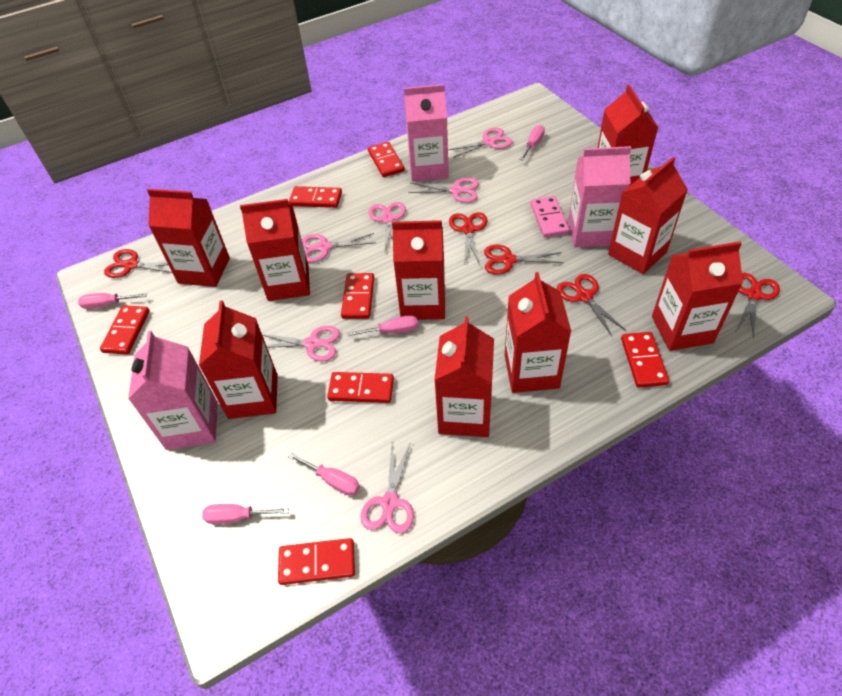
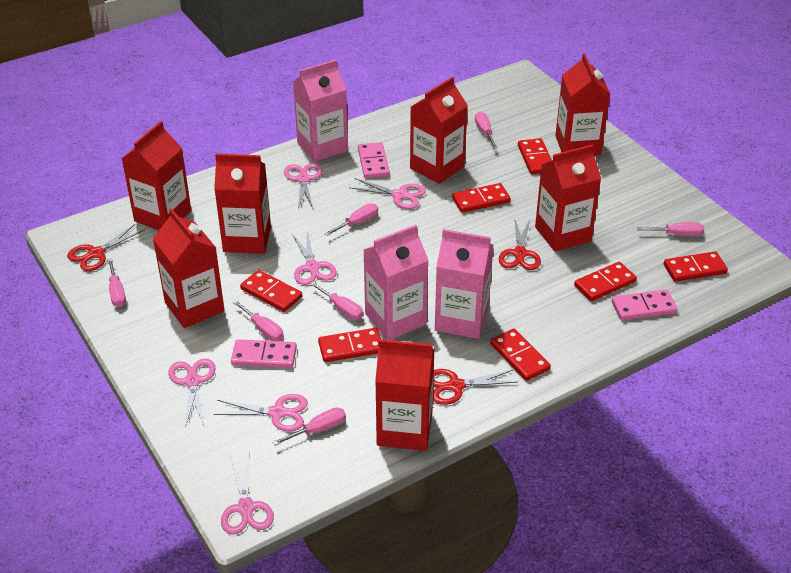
pink domino: [530,196,570,237] = 1 -> [231,339,297,368] [358,142,390,178] [612,290,677,320] = 3
pink screwdriver: [78,293,147,309] [202,504,289,524] [288,453,360,496] [347,315,418,336] [520,125,545,160] = 5 -> [108,259,126,307] [233,300,284,341] [273,407,346,446] [310,282,363,320] [324,203,378,236] [475,112,498,149] [637,222,704,236] = 7
red carton: [147,189,230,287] [199,300,278,419] [240,199,310,301] [392,220,445,320] [434,316,494,437] [505,272,572,393] [598,85,659,185] [608,157,688,274] [652,242,743,351] = 9 -> [122,121,191,230] [153,208,225,328] [214,154,271,254] [375,339,434,451] [410,77,468,184] [535,144,601,252] [555,53,610,156] = 7
red scissors: [104,249,172,278] [449,212,488,265] [484,245,563,274] [557,274,626,336] [736,273,780,338] = 5 -> [67,224,145,271] [433,369,517,405] [499,219,541,270] = 3

